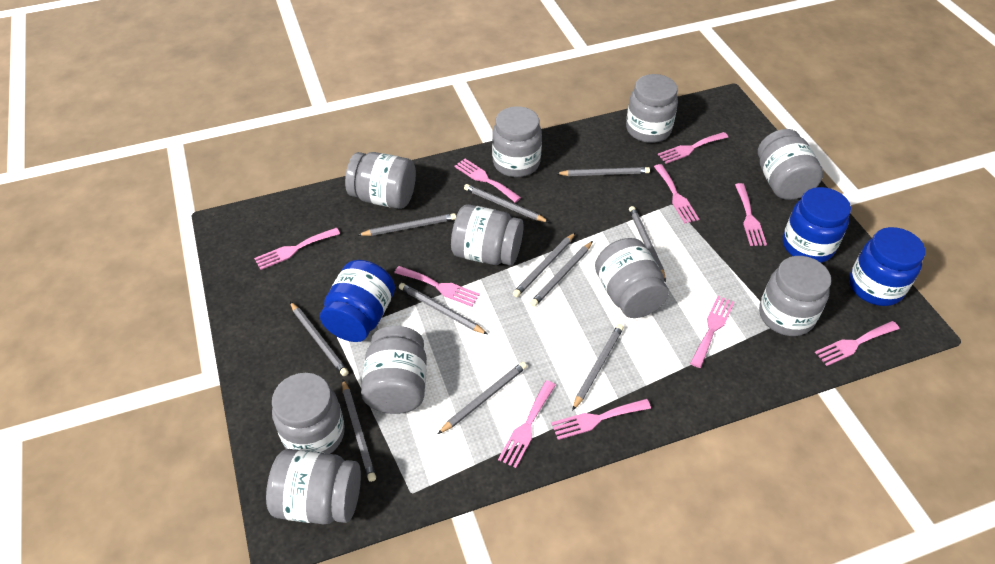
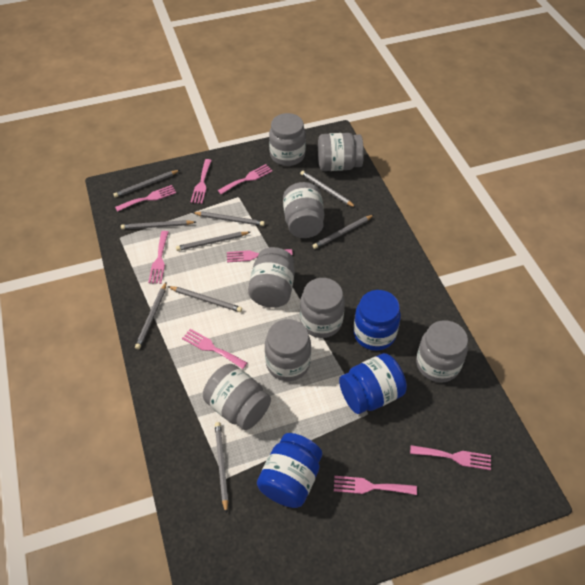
grey jar: [266,449,361,524] [272,373,345,454] [345,152,416,209] [361,326,427,414] [451,204,523,266] [492,106,542,177] [595,238,669,318] [626,74,678,143] [758,129,823,200] [759,256,831,336] = 10 -> [203,364,271,430] [248,247,295,308] [265,319,311,381] [269,113,306,166] [283,182,324,238] [300,278,345,338] [318,133,364,171] [416,320,468,383] = 8
grey pencil: [290,302,349,376] [342,379,376,482] [358,213,456,236] [399,283,487,334] [438,362,527,434] [464,184,549,222] [513,232,576,297] [530,241,593,307] [556,167,650,176] [572,324,624,411] [629,206,666,282] = 11 -> [113,170,180,198] [121,220,196,229] [135,282,167,349] [168,286,242,312] [176,232,250,251] [192,212,265,226] [215,422,228,514] [300,171,355,207] [312,215,374,249] = 9
pink fork: [254,228,340,270] [394,266,480,307] [454,159,521,203] [498,380,556,468] [551,399,651,440] [654,164,699,224] [658,132,728,164] [690,296,734,368] [735,183,767,246] [815,321,900,366] = 10 -> [115,185,176,212] [148,231,168,284] [182,329,247,369] [191,159,212,204] [218,164,273,194] [227,249,293,263] [334,476,417,495] [410,445,491,470] = 8

